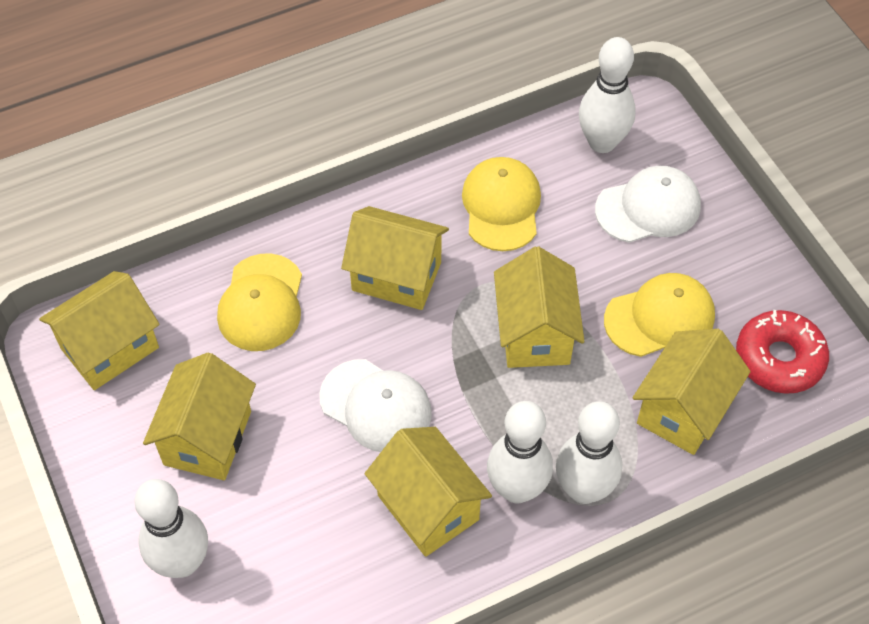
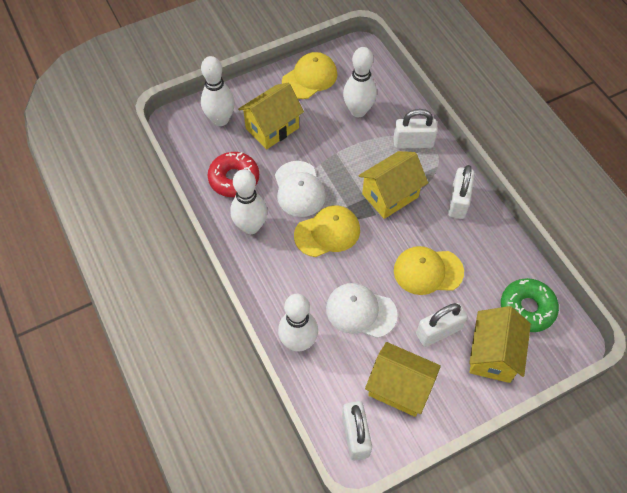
green donut: none = 0 -> [501,278,559,332] = 1
white padlock: none = 0 -> [342,401,372,460] [393,109,438,148] [416,303,468,347] [448,165,475,219] = 4
yellow house: [39,271,160,390] [143,353,256,480] [341,206,449,310] [365,427,492,557] [494,246,585,368] [633,329,751,455] = 6 -> [238,82,304,149] [358,151,428,219] [365,342,441,417] [469,306,531,383] = 4

